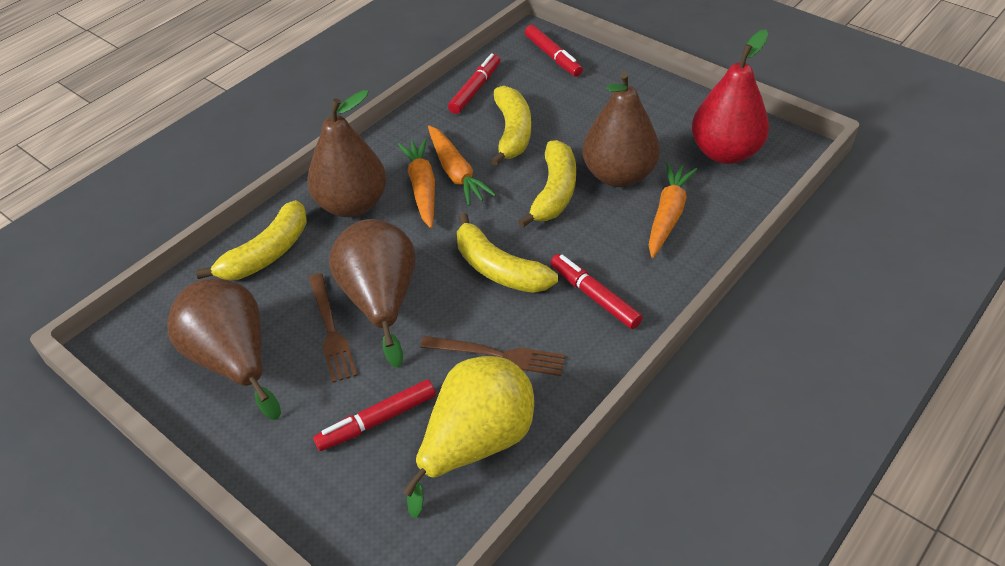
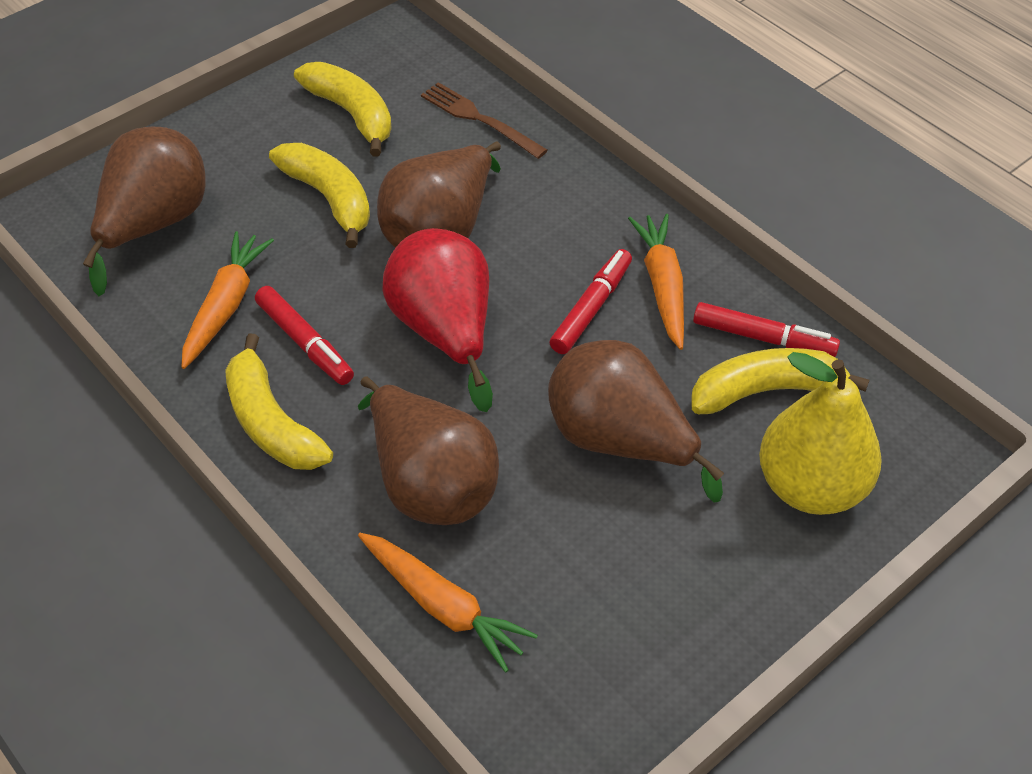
brown fork: [309,273,357,383] [420,336,566,376] = 2 -> [421,82,548,159] = 1
red marker: [313,379,436,451] [448,53,500,114] [525,25,583,77] [551,254,643,329] = 4 -> [255,286,354,385] [549,249,632,354] [693,302,840,357] = 3

